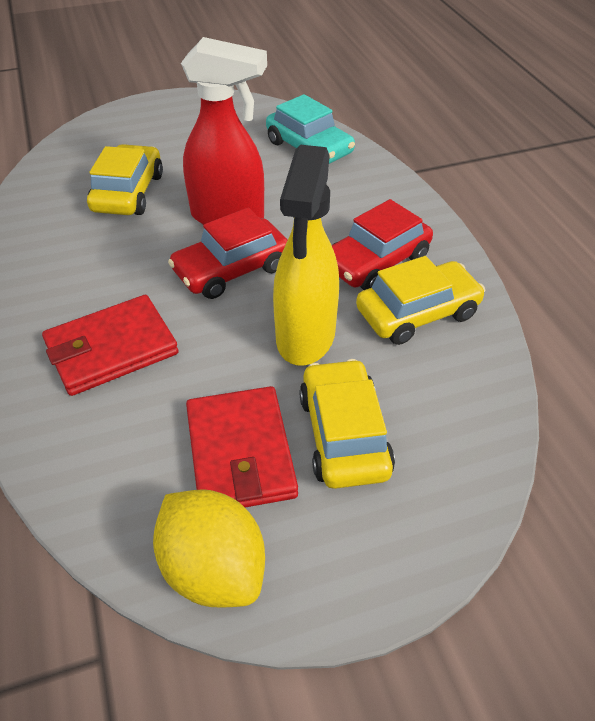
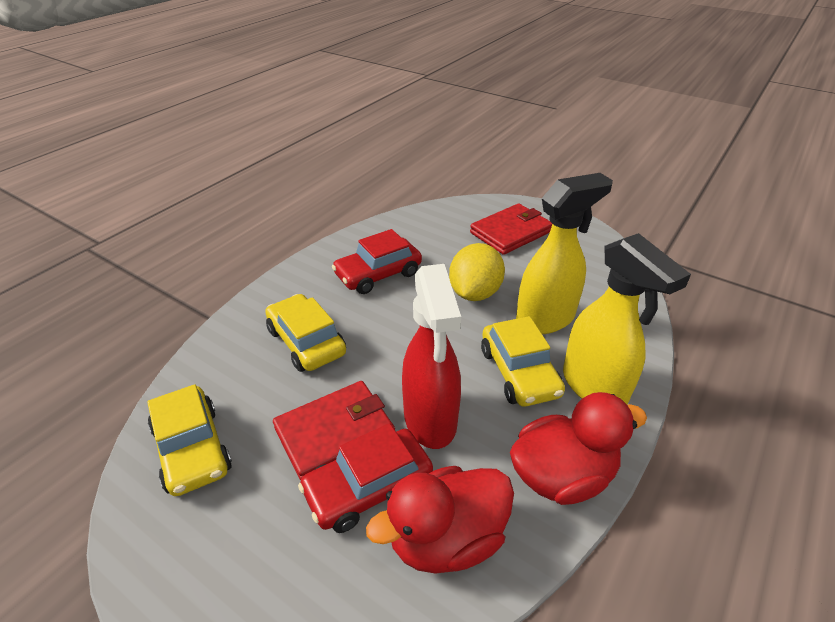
red duck: none = 0 -> [366,466,514,574] [510,392,647,505] = 2
turquoise car: [266,94,355,164] = 1 -> none = 0
yellow spray bottle: [273,145,339,366] = 1 -> [516,173,613,334] [563,233,691,405] = 2

